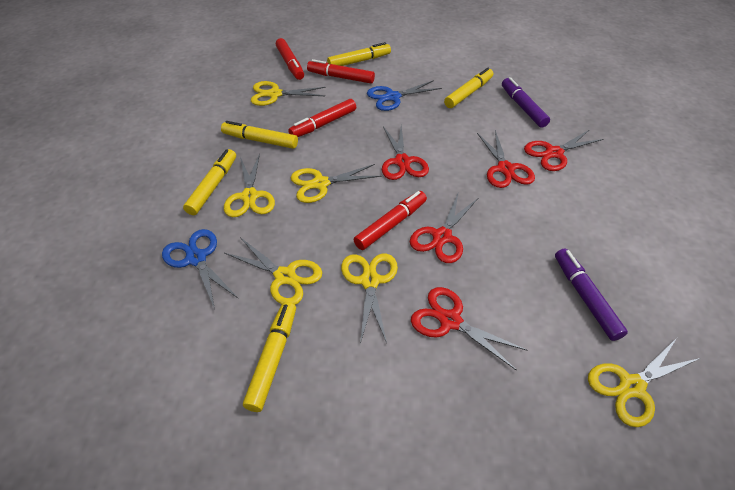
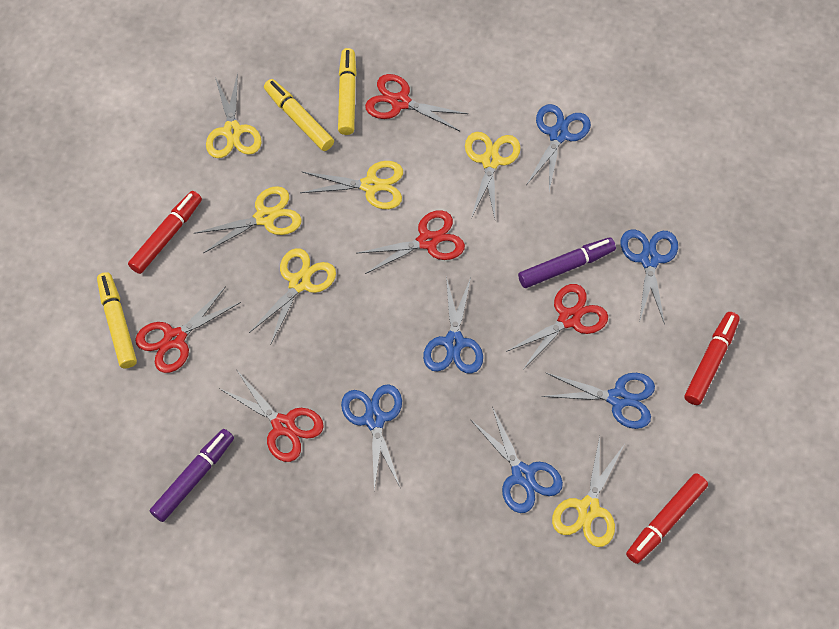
blue scissors: [162,229,239,309] [367,80,442,111] = 2 -> [341,384,402,491] [423,276,483,374] [470,407,563,513] [527,104,591,191] [541,372,655,429] [621,230,678,325] = 6
red marker: [276,38,304,80] [288,99,356,137] [307,59,375,84] [353,191,427,250] = 4 -> [128,191,202,274] [626,473,708,564] [684,312,740,405] = 3
yellow marker: [183,149,236,215] [221,121,298,149] [243,302,296,412] [327,42,391,66] [444,68,493,108] = 5 -> [97,272,137,368] [264,79,334,151] [338,48,357,135] = 3

